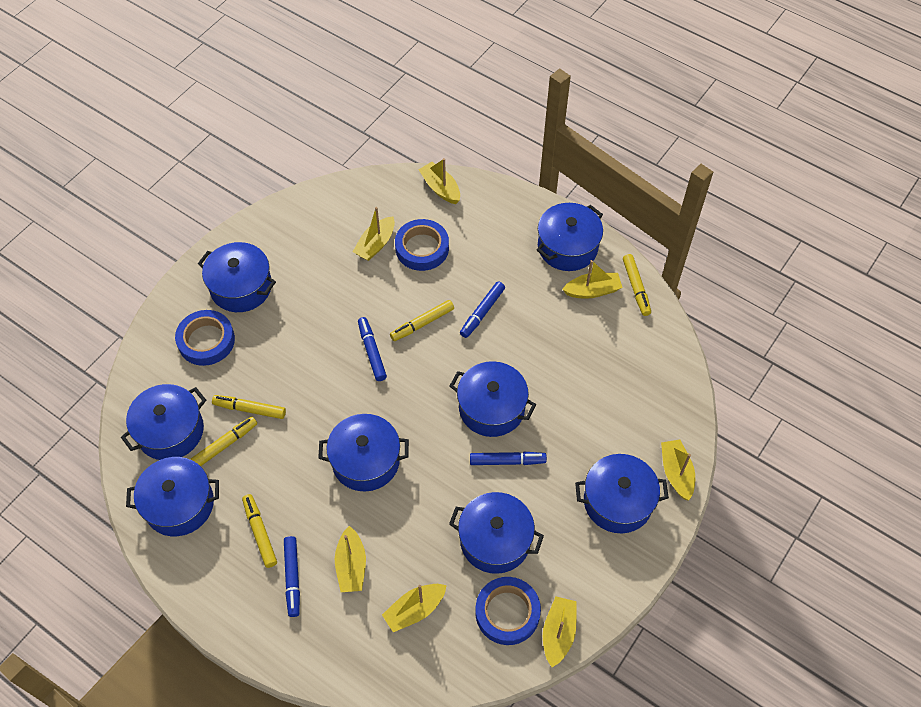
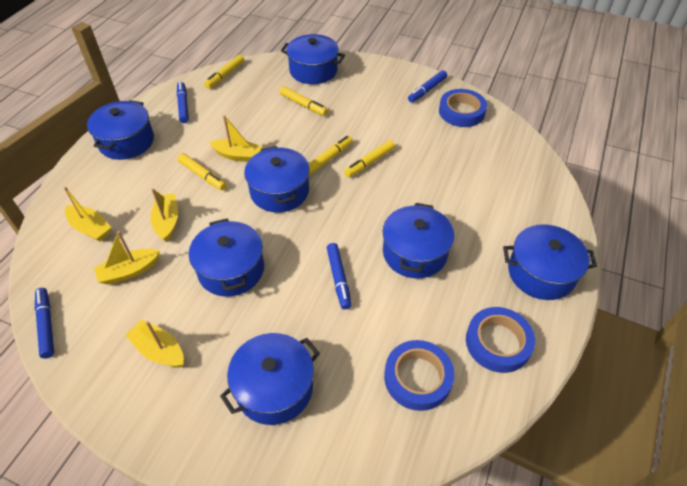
blue pot: [121,384,206,460] [126,457,219,536] [198,242,276,312] [318,414,409,491] [449,492,544,574] [450,361,536,437] [536,203,603,271] [575,454,669,533] = 8 -> [87,100,154,160] [189,218,264,296] [220,333,320,425] [244,146,310,212] [281,34,345,84] [383,203,454,278] [503,224,597,300] = 7
yellow boat: [335,526,366,592] [353,207,395,261] [382,584,447,632] [419,158,460,204] [543,597,577,667] [562,260,623,299] [661,440,695,501] = 7 -> [64,187,112,242] [94,231,160,285] [126,320,184,367] [150,188,178,242] [209,115,262,162] = 5

